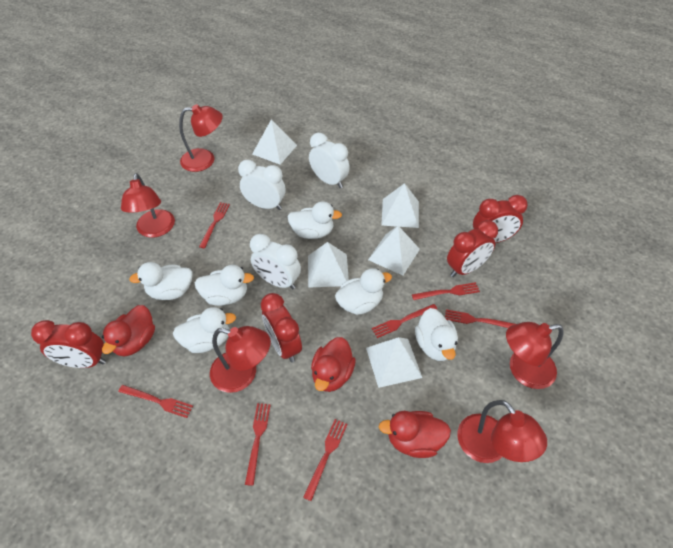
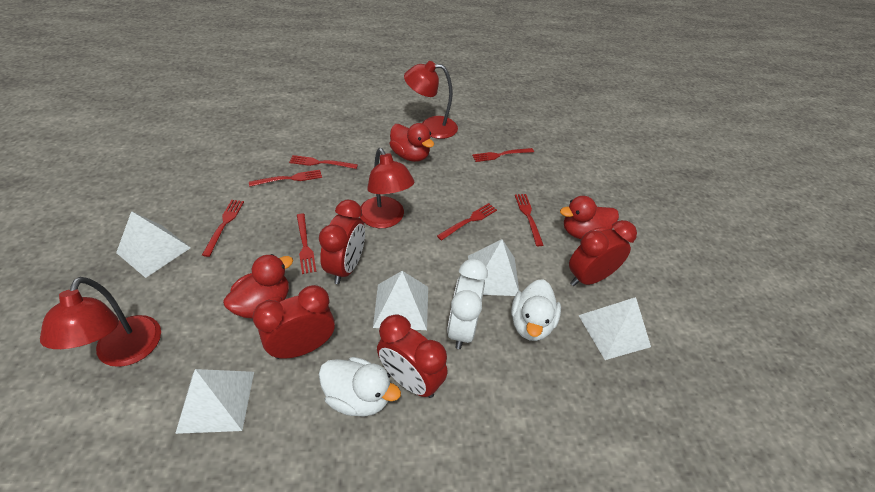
red lamp: [121,173,175,238] [179,104,223,172] [210,326,271,393] [458,400,547,463] [506,322,564,389] = 5 -> [40,277,161,367] [360,148,415,228] [404,61,458,139] = 3
white clock: [238,159,285,210] [250,234,301,289] [309,133,350,188] = 3 -> [447,259,488,349] = 1
white duck: [129,262,193,300] [173,307,236,353] [195,265,254,306] [287,201,342,239] [335,268,392,315] [415,308,458,361] = 6 -> [319,357,401,417] [511,279,561,341] = 2

